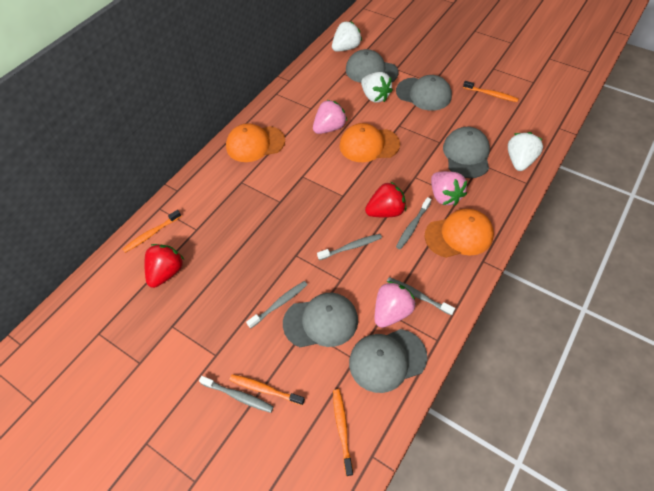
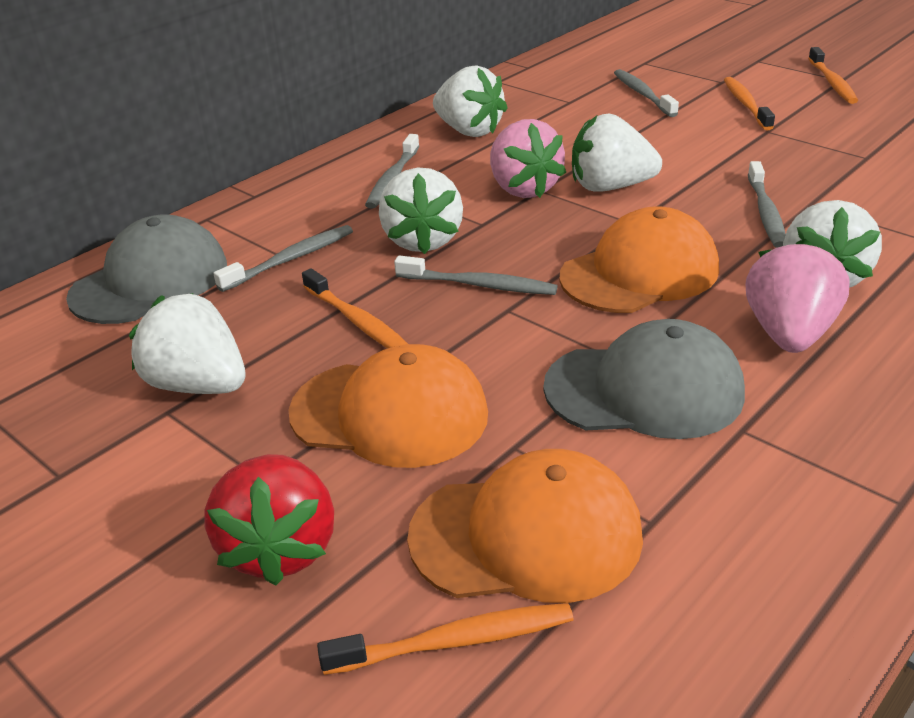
grey cap: [283,293,358,347] [346,49,398,83] [349,329,427,393] [396,75,452,111] [443,127,490,178] = 5 -> [66,214,227,324] [543,319,745,439] = 2
pink strawberry: [313,100,347,134] [375,281,416,328] [431,171,467,206] = 3 -> [490,119,566,198] [746,239,850,353] = 2
red strawberry: [144,244,184,288] [365,181,406,218] = 2 -> [205,454,334,585] = 1
white strawberry: [332,21,362,52] [361,72,393,103] [508,132,543,171] = 3 -> [129,293,246,394] [379,167,463,254] [433,65,508,137] [572,114,662,192] [783,200,882,288] = 5

